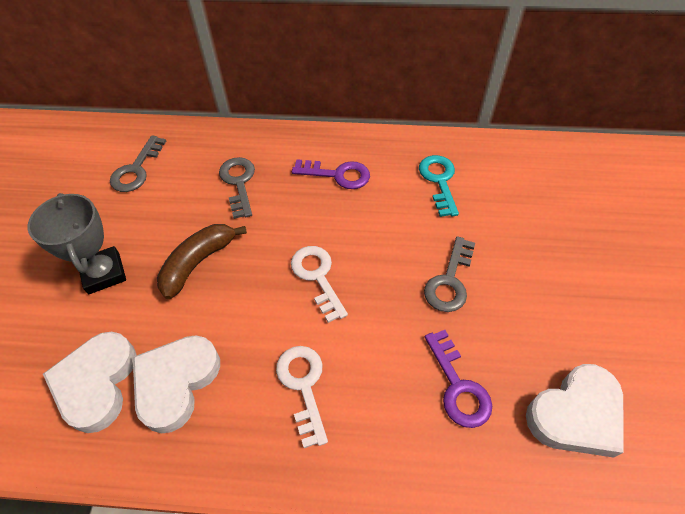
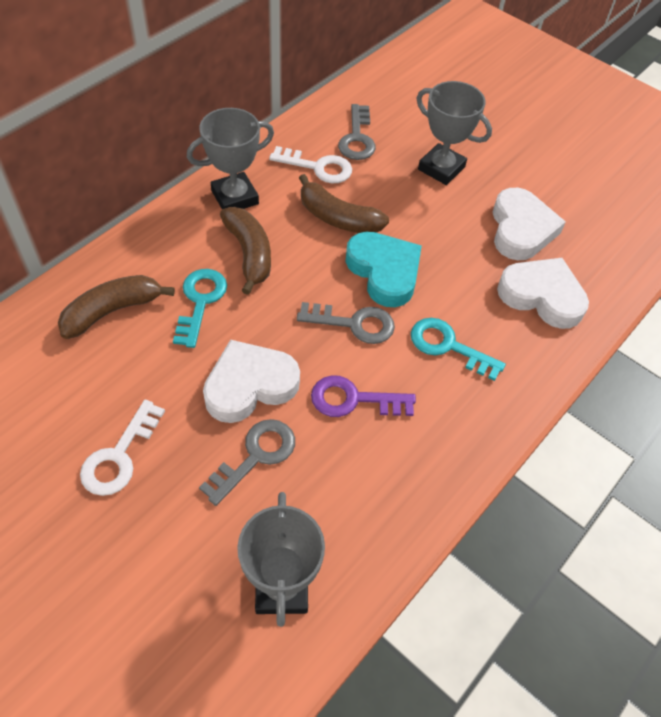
brown banana: [157,224,247,299] = 1 -> [58,275,175,339] [220,207,271,295] [299,174,389,233] = 3
grey trophy: [28,193,126,294] = 1 -> [187,108,274,209] [237,492,325,627] [417,81,492,185] = 3
purple key: [292,159,370,189] [425,330,492,428] = 2 -> [311,375,416,417] = 1
turquoise heart: none = 0 -> [345,232,422,307] = 1
turquoise key: [419,155,459,217] = 1 -> [173,269,227,348] [411,318,506,381] = 2

